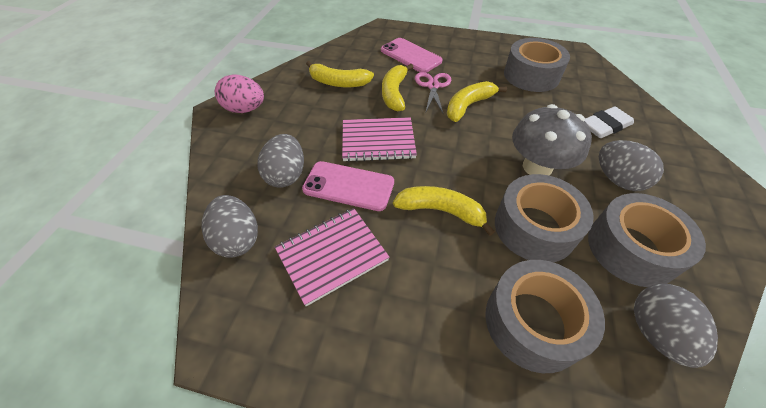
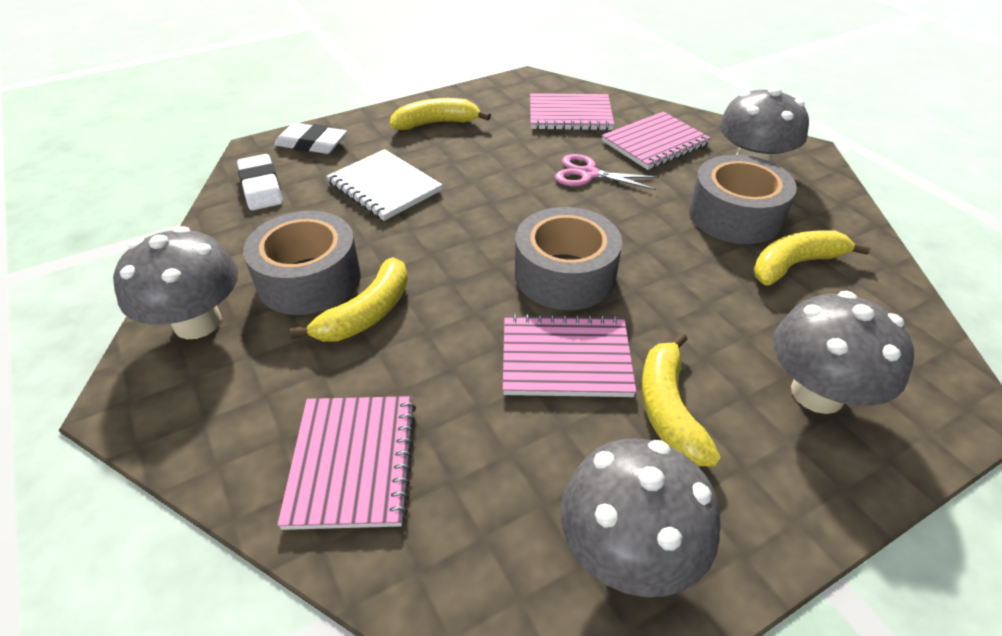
grey egg: [202,195,258,258] [258,134,304,188] [599,140,664,191] [634,284,718,368] = 4 -> none = 0
grey mushroom: [512,104,592,176] = 1 -> [113,226,238,339] [560,438,721,597] [719,87,809,162] [773,291,914,414] = 4
grey tape: [486,260,605,373] [495,174,594,262] [504,38,570,92] [588,193,706,287] = 4 -> [243,211,361,315] [515,207,622,310] [689,155,797,244] = 3
pink egg: [215,74,264,113] = 1 -> none = 0
pink notebook: [275,208,389,306] [342,117,417,162] = 2 -> [277,396,416,530] [503,314,636,397] [530,93,615,131] [602,112,712,170] = 4
pink phone: [302,161,394,211] [381,38,443,73] = 2 -> none = 0
white eraser: [584,107,634,138] = 1 -> [237,154,283,210] [274,123,347,154] = 2
white notebook: none = 0 -> [326,149,443,221] = 1

